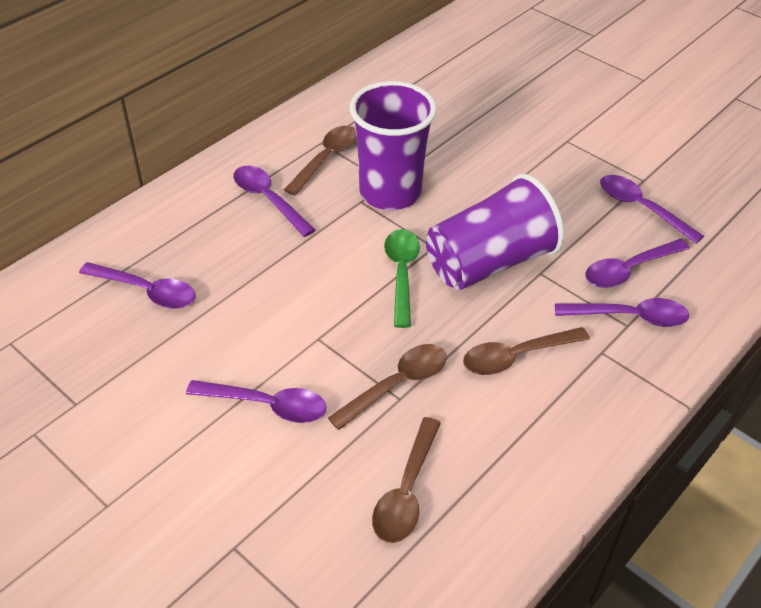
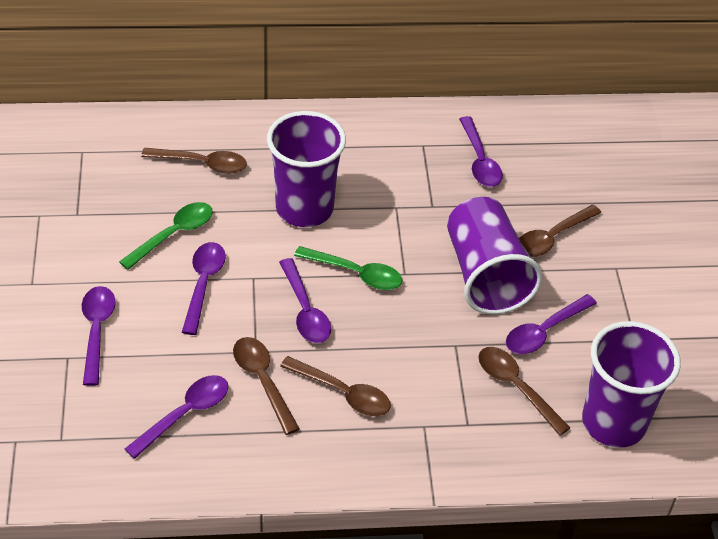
brown spoon: [284,126,357,195] [328,344,447,430] [372,417,441,543] [463,327,590,375] = 4 -> [141,148,247,174] [233,337,300,435] [280,356,391,416] [478,347,570,436] [519,205,601,257] = 5
green spoon: [384,229,420,328] = 1 -> [119,202,213,270] [294,246,402,290] = 2
purple cup: [350,81,437,210] [426,174,564,290] = 2 -> [267,111,346,227] [447,197,543,314] [582,321,681,448] = 3

